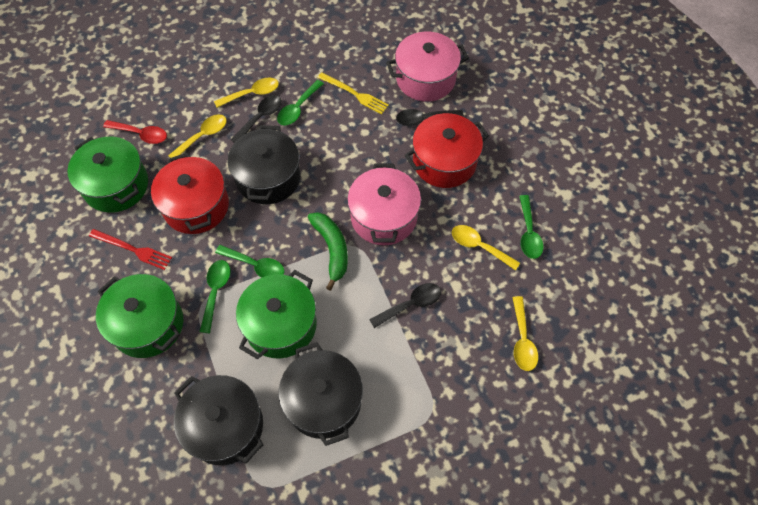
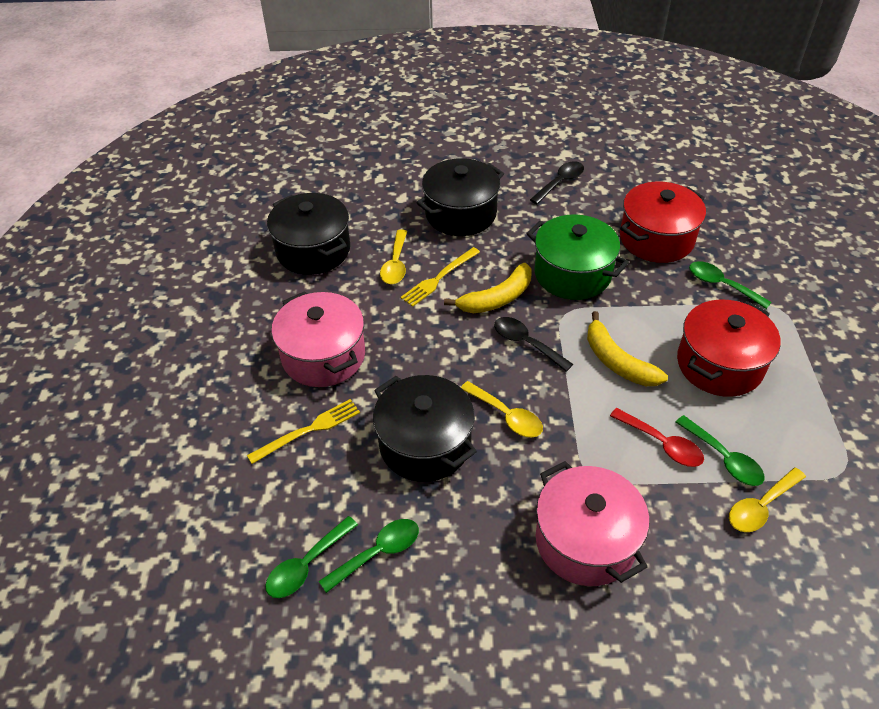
black spoon: [231,95,282,143] [369,283,441,328] [396,109,464,126] = 3 -> [494,317,573,372] [530,161,584,204] = 2
green banana: [308,212,348,291] = 1 -> none = 0
green pot: [67,137,148,213] [96,274,183,358] [236,270,317,359] = 3 -> [527,214,629,300] = 1
red fork: [89,229,172,270] = 1 -> none = 0
yellow banana: none = 0 -> [444,263,532,313] [587,311,668,386] = 2
yellow fork: [317,72,389,114] = 1 -> [247,399,360,464] [401,247,480,307] = 2
yellow spoon: [168,114,227,158] [214,78,279,108] [452,225,520,271] [512,296,538,371] = 4 -> [380,229,407,284] [461,381,543,438] [729,468,806,532] = 3

